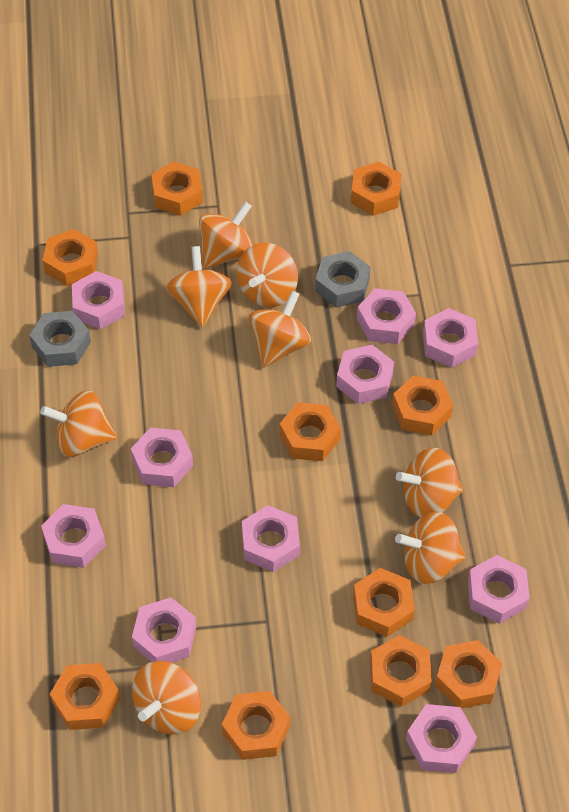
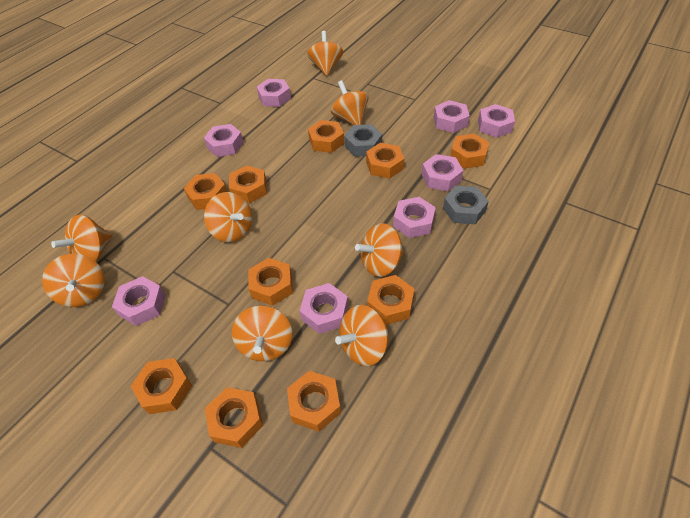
pink nut: [41,504,106,568] [72,271,125,330] [131,428,193,487] [132,597,196,663] [242,505,300,572] [336,345,394,404] [357,288,416,344] [406,704,477,773] [423,308,478,368] [468,555,530,624] = 10 -> [112,276,166,326] [204,124,244,157] [257,79,291,107] [300,283,348,334] [393,197,436,238] [422,154,463,191] [434,100,470,133] [478,104,515,138] = 8

